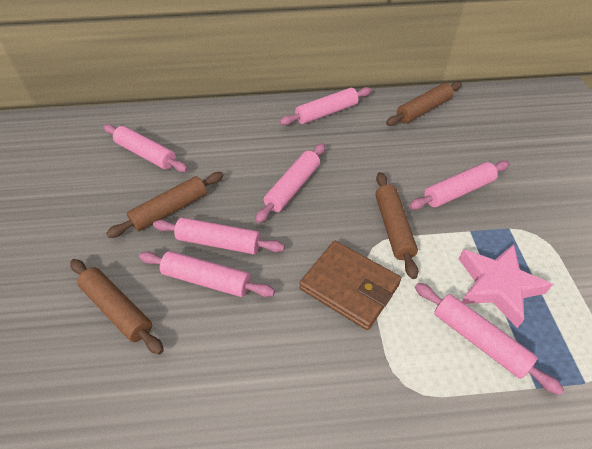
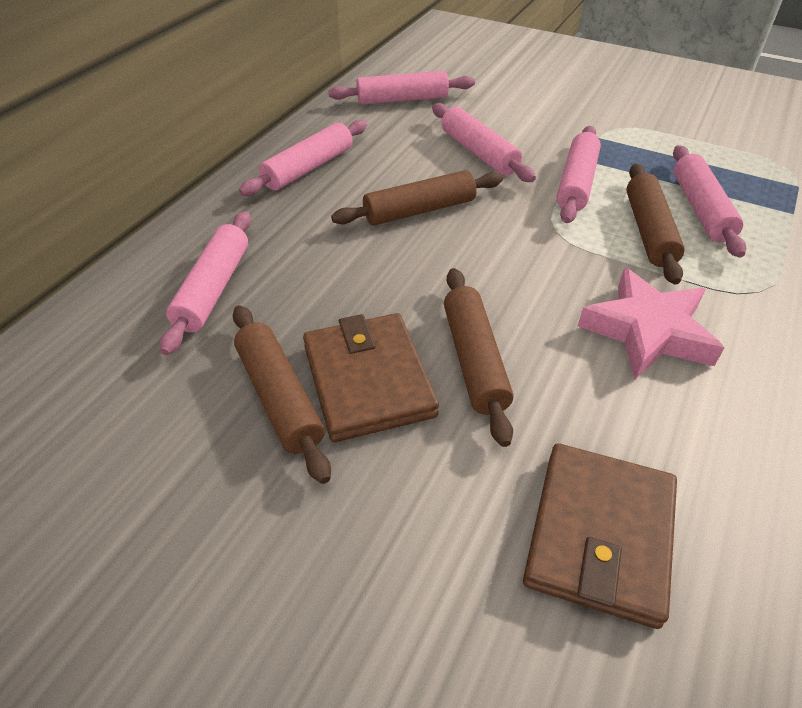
brown wallet: [299,241,401,330] = 1 -> [303,313,439,442] [523,443,677,629] = 2
pink rolling pin: [104,124,188,172] [139,251,275,297] [153,218,285,254] [255,143,326,223] [280,87,372,125] [409,161,510,210] [415,283,564,395] = 7 -> [160,211,251,355] [239,120,367,196] [329,71,475,105] [432,103,536,182] [557,126,601,223] [673,145,746,258] = 6

